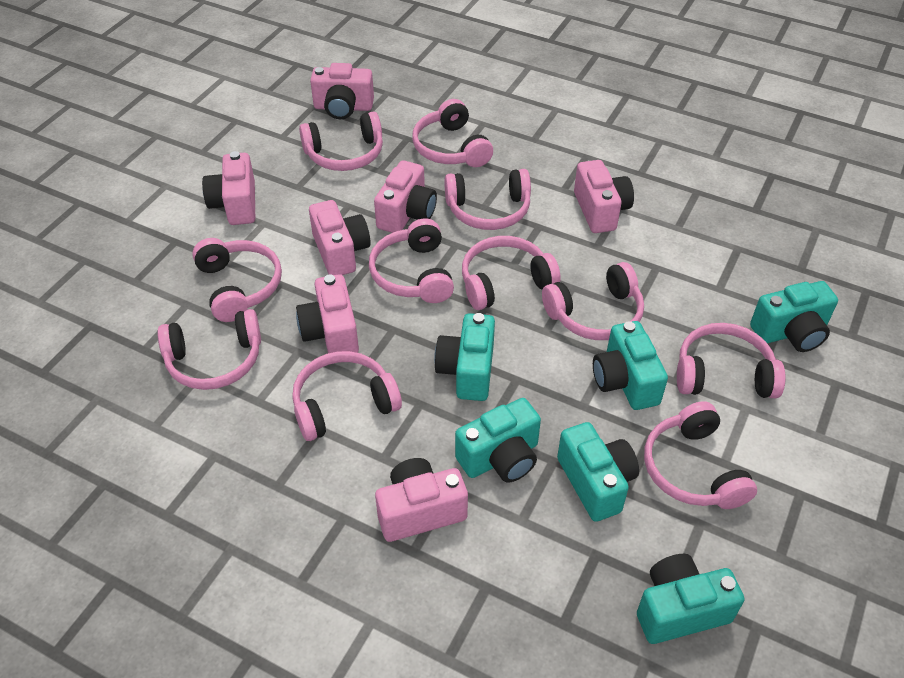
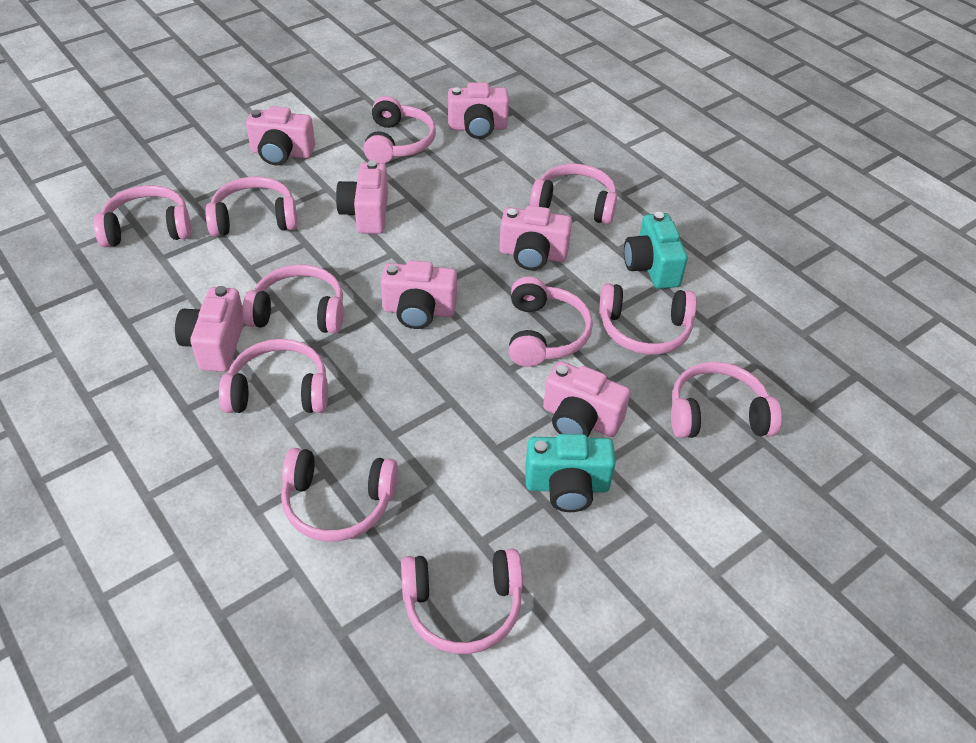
turquoise camera: [434,313,495,401] [455,398,541,483] [557,422,639,522] [593,321,668,410] [637,554,744,644] [750,281,838,352] = 6 -> [525,434,616,512] [624,212,688,289] = 2

